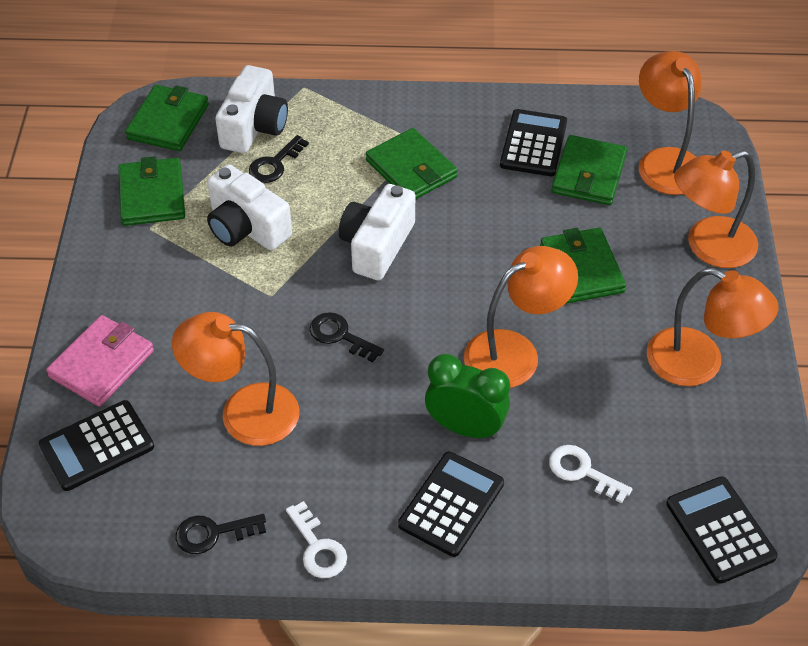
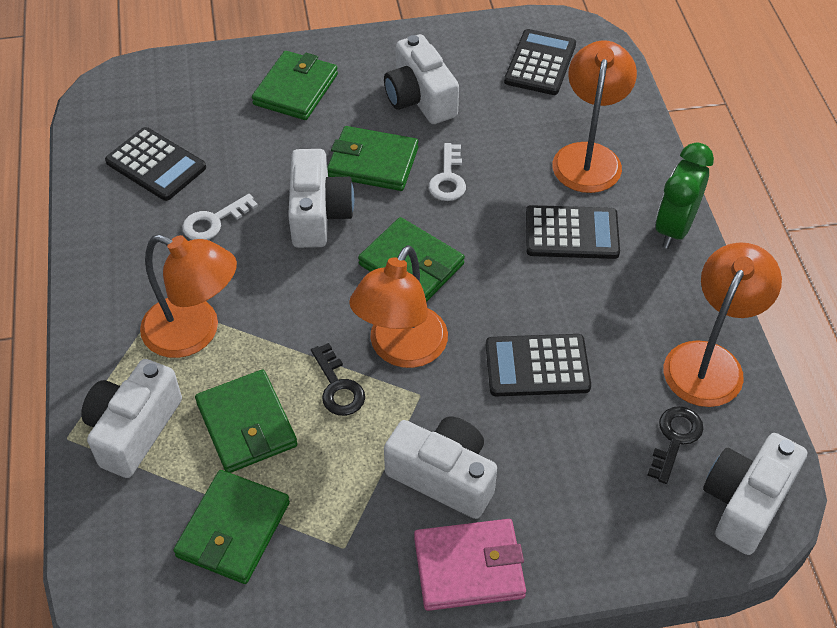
black key: [175,514,266,554] [249,135,309,183] [309,312,384,362] = 3 -> [311,343,365,416] [647,406,703,484] = 2
orange lamp: [172,312,300,446] [464,246,578,388] [639,51,701,195] [647,268,779,386] [674,150,758,268] = 5 -> [140,235,237,358] [349,245,448,368] [552,41,637,193] [664,242,782,407] = 4
white camera: [207,164,292,250] [215,65,288,153] [339,184,415,280] = 3 -> [81,359,182,478] [288,149,354,248] [384,34,459,124] [384,417,497,519] [703,433,807,555] = 5

